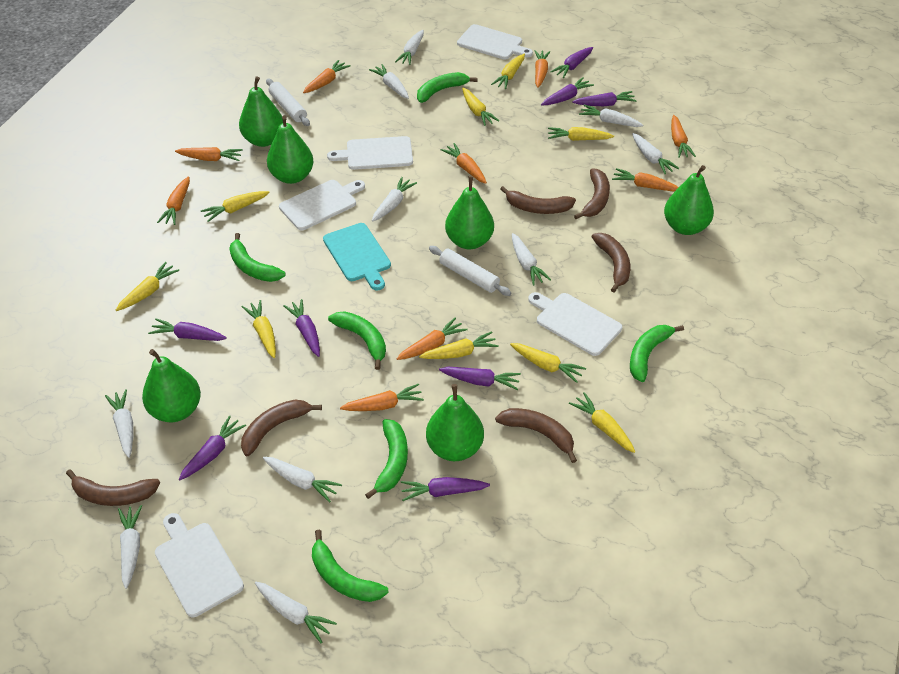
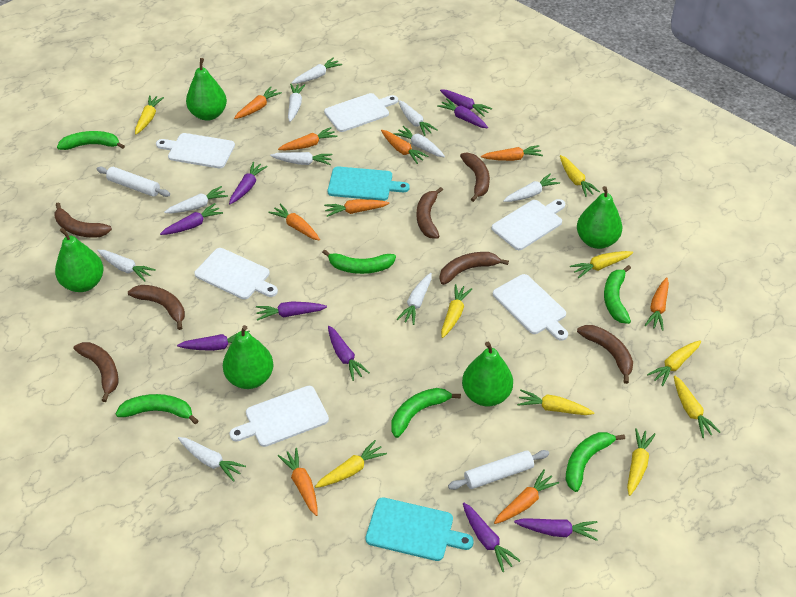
brown banana: [66,469,160,506] [241,400,322,456] [495,408,577,463] [500,186,576,214] [574,169,610,219] [592,233,630,292] = 6 -> [54,202,112,238] [73,342,118,402] [128,285,185,330] [417,187,443,239] [440,252,509,285] [460,153,490,202] [577,325,633,384] = 7
green pear: [142,349,201,422] [239,76,283,147] [267,115,314,184] [426,384,484,461] [445,176,494,249] [664,165,714,235] = 6 -> [55,228,104,292] [186,58,227,121] [223,325,273,389] [462,341,513,406] [577,186,622,249] = 5
purple carrot: [148,319,227,341] [179,415,246,480] [283,299,320,357] [401,477,490,501] [439,367,521,390] [541,77,594,105] [551,47,593,78] [572,91,637,106] = 8 -> [160,203,223,235] [177,331,250,351] [229,162,268,204] [256,301,327,321] [328,326,370,381] [437,98,488,128] [440,89,492,117] [463,503,521,572] [514,518,598,541] = 9
turquoise cutting board: [323,223,391,291] = 1 -> [328,166,410,201] [365,497,474,561] = 2
white cutting board: [155,513,244,617] [279,180,365,230] [327,136,413,170] [457,24,533,60] [528,292,622,356] = 5 -> [156,133,235,168] [194,248,278,299] [229,386,329,447] [324,93,398,132] [492,199,565,250] [493,274,568,341] = 6

